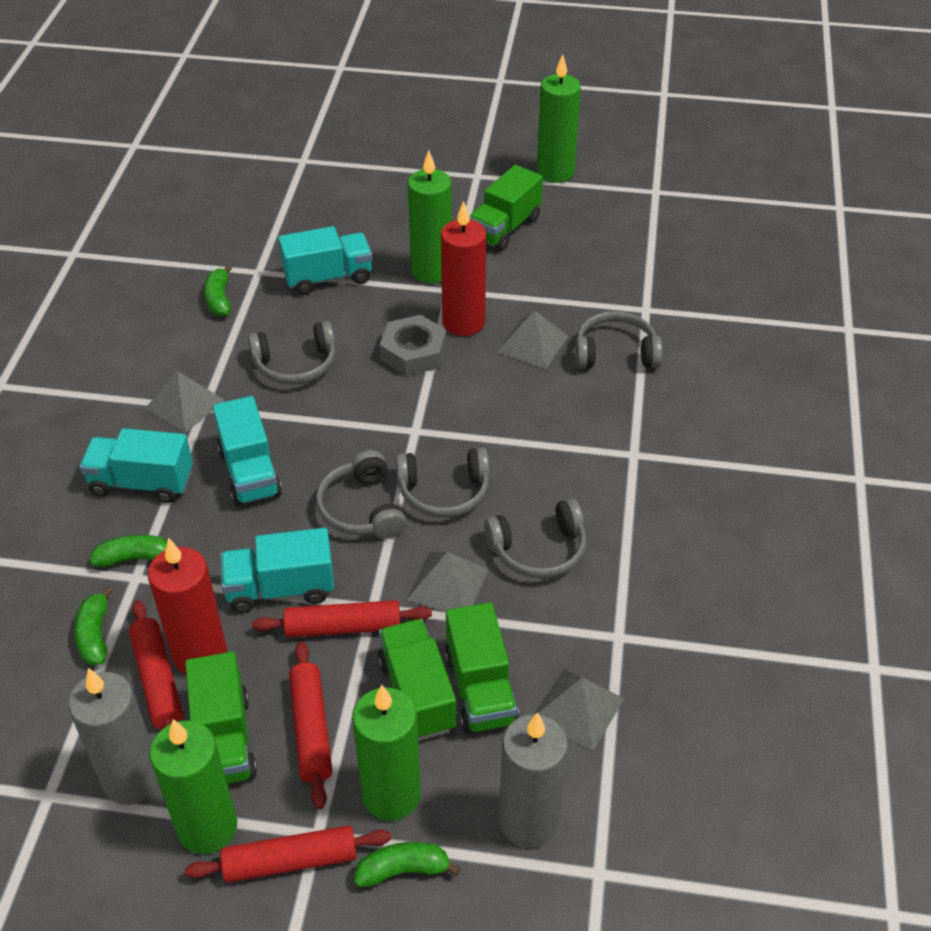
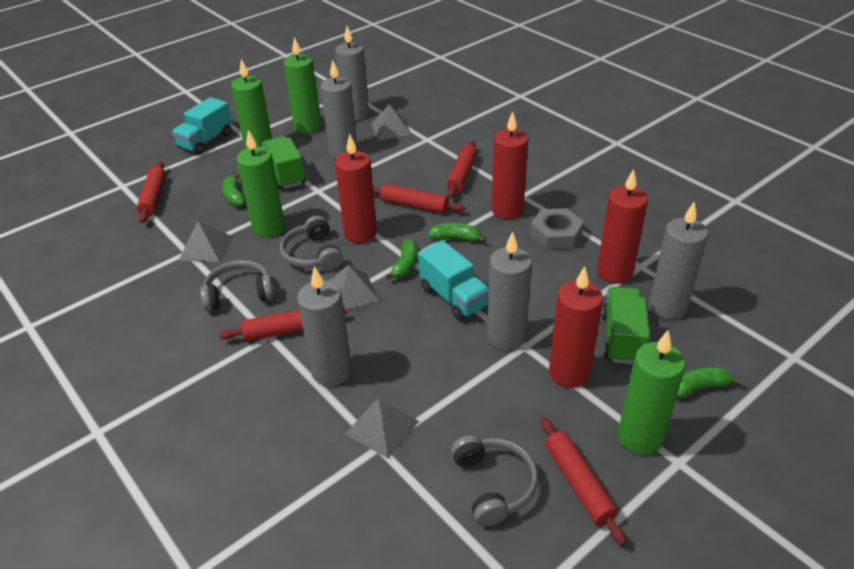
green truck: [185,652,257,784] [378,619,457,741] [444,602,519,733] [469,165,543,251] = 4 -> [262,136,306,189] [601,287,650,364] = 2
grey candle: [68,668,158,805] [499,712,568,848] = 2 -> [297,266,352,386] [320,60,358,159] [335,26,369,121] [487,231,532,350] [649,202,708,319] = 5
grey headphones: [248,321,336,385] [316,450,407,539] [396,448,490,518] [484,499,586,579] [575,311,663,369] = 5 -> [200,260,274,311] [280,216,343,270] [451,435,538,526] = 3
red candle: [148,538,227,675] [441,201,486,336] = 2 -> [335,134,377,243] [491,111,529,219] [549,266,603,388] [597,169,648,284] = 4
red rolling pin: [129,600,183,729] [185,825,391,883] [252,600,432,638] [289,641,332,809] = 4 -> [137,161,166,223] [219,308,348,341] [373,184,465,214] [447,141,477,198] [540,417,626,545] = 5
turquoise truck: [79,428,193,503] [213,396,282,506] [220,528,334,613] [278,226,372,295] = 4 -> [172,97,232,155] [418,241,489,321] = 2

